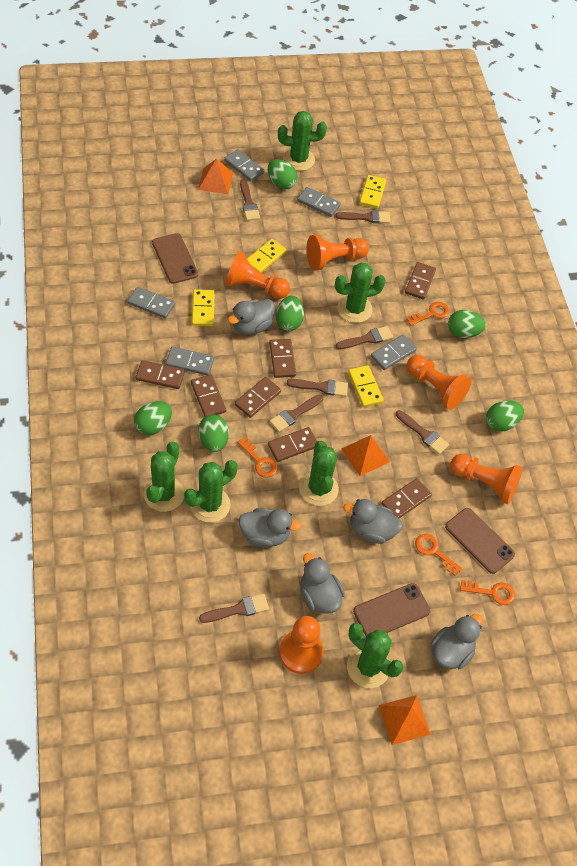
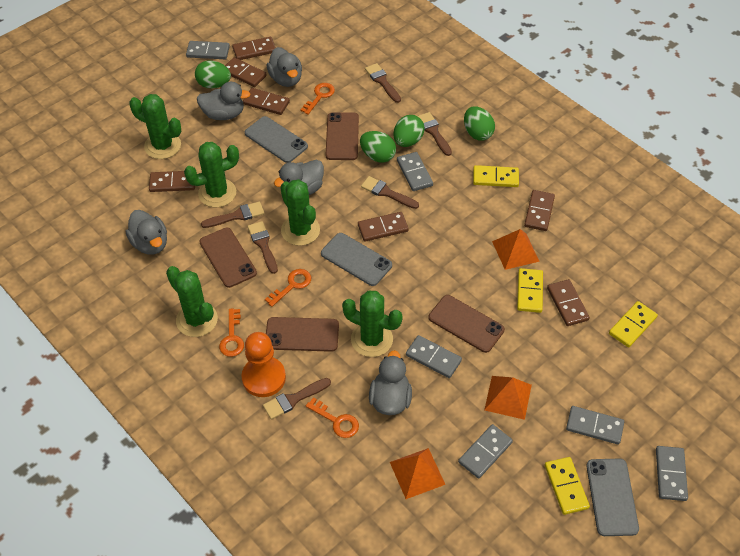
brown brush: [199,594,269,623] [240,179,260,221] [269,395,323,432] [287,379,348,397] [335,210,390,223] [336,326,393,349] [396,410,449,454] = 7 -> [201,201,265,228] [247,221,278,274] [263,378,331,419] [361,176,419,209] [365,63,401,103] [418,112,452,156] = 6
brown phone: [152,233,198,284] [353,583,431,637] [445,508,515,574] = 3 -> [199,228,257,288] [266,317,339,352] [326,112,359,160] [429,295,505,353] = 4
green cactus: [144,442,184,512] [184,460,237,522] [278,111,327,171] [299,441,339,506] [335,262,386,323] [347,623,403,688] = 6 -> [129,94,181,159] [166,266,218,337] [184,142,239,207] [280,179,320,246] [342,291,403,357] = 5
green egg: [134,401,172,435] [198,414,229,452] [268,159,297,190] [276,296,304,331] [448,310,486,338] [486,400,524,431] = 6 -> [195,61,231,88] [360,131,396,163] [393,115,424,147] [464,106,495,141] = 4
grey domino: [127,287,175,319] [166,347,214,375] [224,149,264,181] [297,187,341,217] [371,334,417,370] = 5 -> [186,41,230,59] [397,152,433,191] [406,335,462,378] [458,424,513,479] [566,406,624,445] [656,446,688,501] = 6
grey phone: none = 0 -> [245,116,308,163] [321,233,392,286] [586,458,639,536] = 3
orange pawn: [225,251,290,299] [279,616,324,674] [306,234,369,271] [407,355,471,410] [450,454,523,504] = 5 -> [242,332,286,397] = 1

